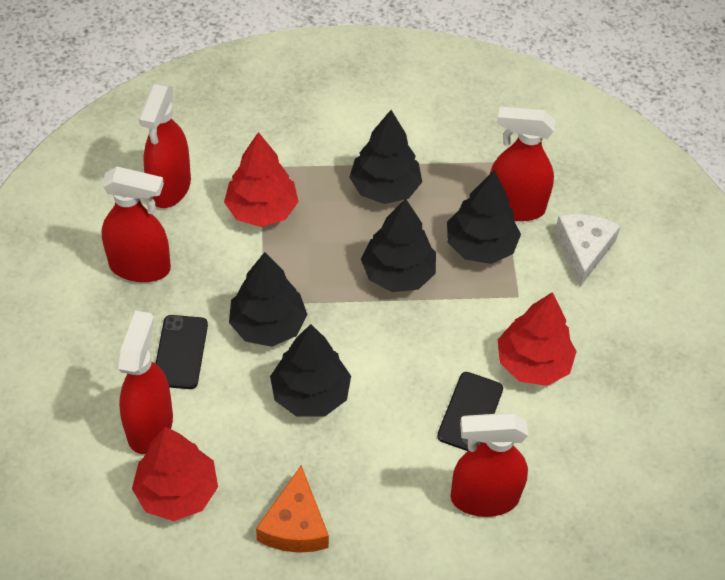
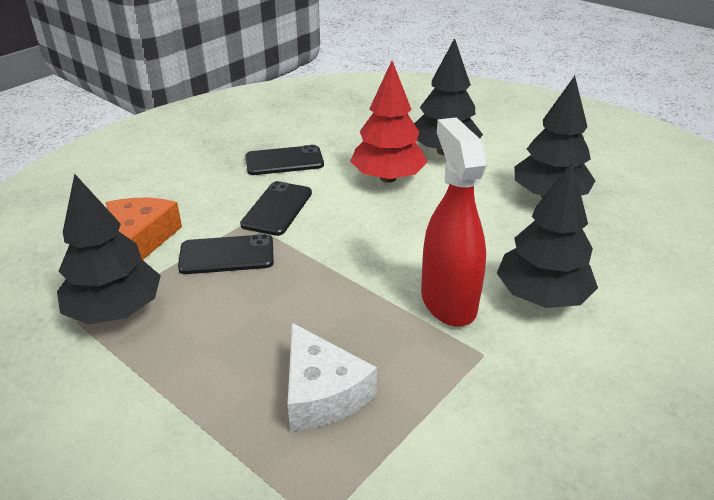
black phone: [155,315,208,389] [437,372,503,451] = 2 -> [178,234,274,274] [240,181,312,236] [245,145,324,175] = 3
black tree: [229,252,308,347] [270,324,351,417] [349,110,422,204] [361,198,436,292] [447,170,521,264] = 5 -> [57,174,161,324] [414,38,483,155] [497,161,598,308] [515,76,596,198] = 4
red spray bottle: [101,167,171,282] [118,311,173,454] [139,83,191,208] [450,413,528,517] [489,107,555,221] = 5 -> [421,117,487,327] = 1
red tree: [132,427,218,521] [224,132,298,227] [498,292,577,386] = 3 -> [350,61,428,183] = 1

